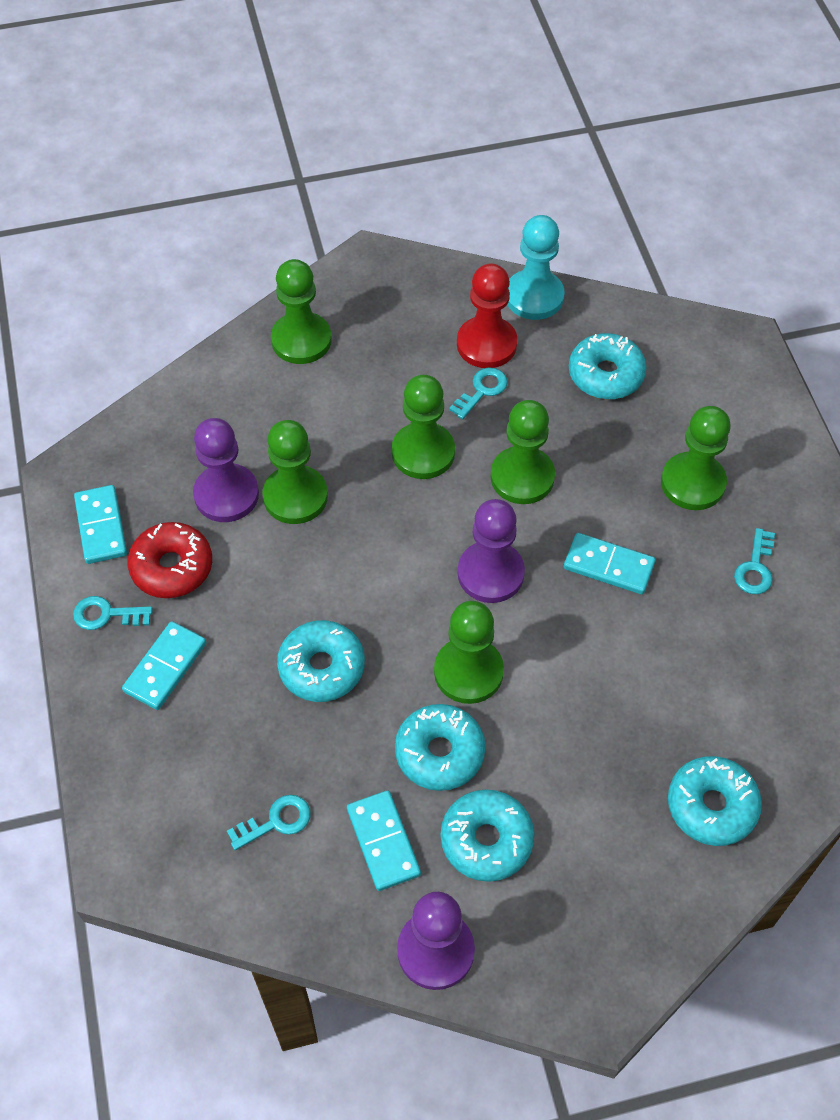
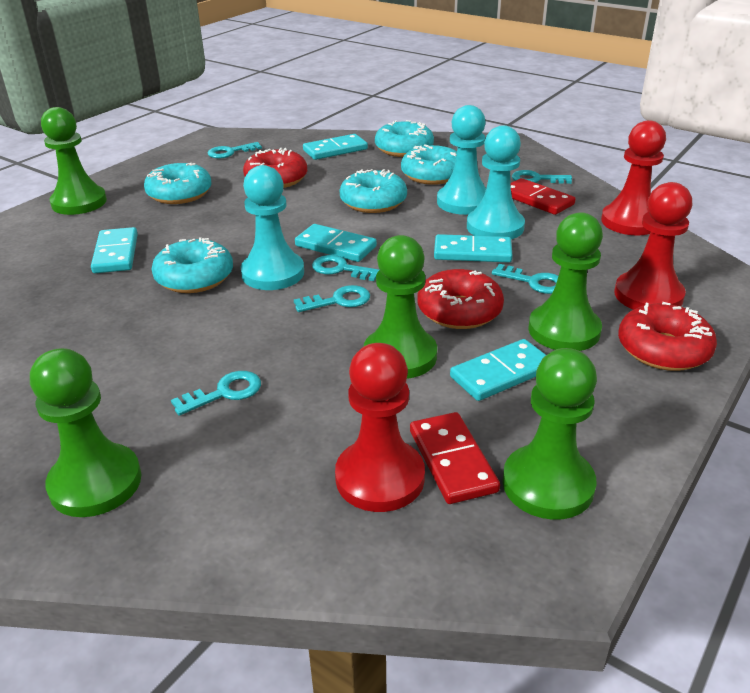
green pawn: [262,420,328,524] [271,259,332,364] [392,375,455,479] [434,601,504,704] [491,400,555,504] [661,406,731,510] = 6 -> [30,348,141,517] [41,107,107,215] [364,235,437,379] [503,348,597,520] [529,212,603,351] = 5
purple pawn: [193,418,259,522] [397,892,475,990] [458,499,525,603] = 3 -> none = 0
red domino: none = 0 -> [410,412,500,504] [511,178,576,215] = 2
red donut: [128,522,212,598] = 1 -> [243,148,307,188] [418,269,504,329] [618,302,717,371] = 3
red pawn: [457,263,517,368] = 1 -> [335,343,425,512] [601,120,666,235] [614,182,693,310] = 3
turquoise domino: [74,485,127,564] [122,621,207,710] [347,791,421,891] [564,533,656,594] = 4 -> [91,227,138,273] [295,224,377,262] [303,134,368,160] [434,234,513,262] [450,339,546,401] = 5
turquoise key: [73,596,153,630] [227,795,311,850] [449,367,508,419] [734,528,775,594] = 4 -> [171,371,261,416] [207,142,262,159] [294,285,370,312] [312,255,379,281] [492,264,558,294] [512,170,572,184] = 6
turquoise pawn: [507,215,564,320] = 1 -> [240,165,304,290] [437,105,486,215] [467,125,525,239] = 3

